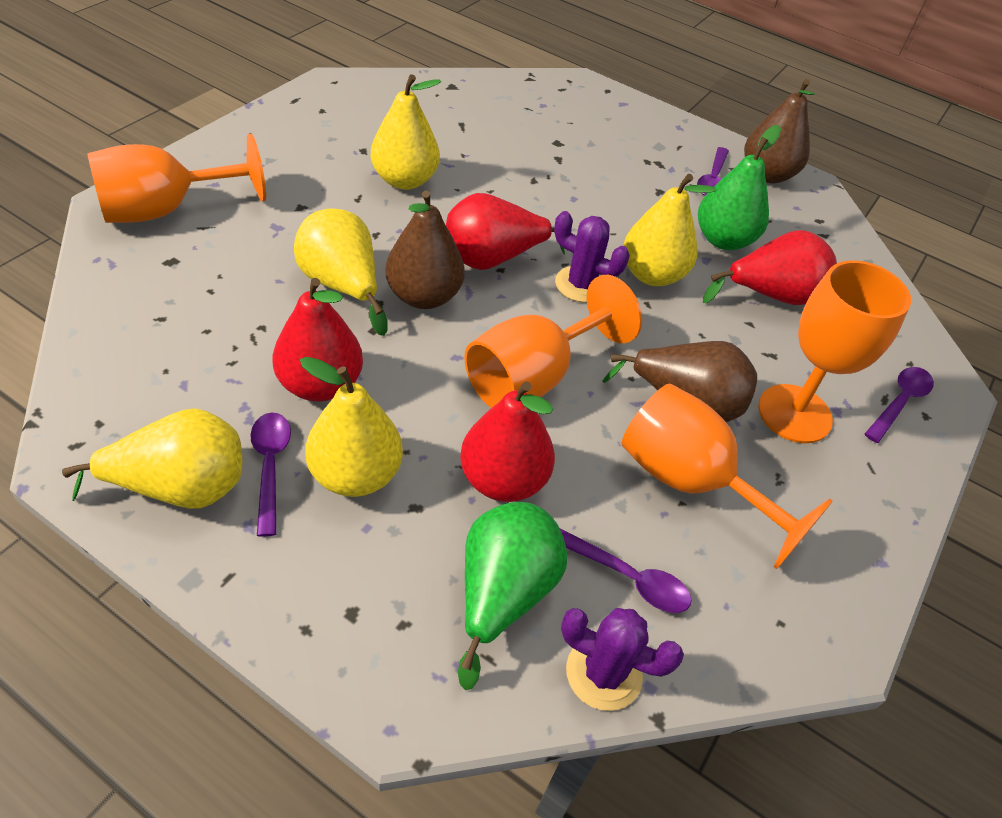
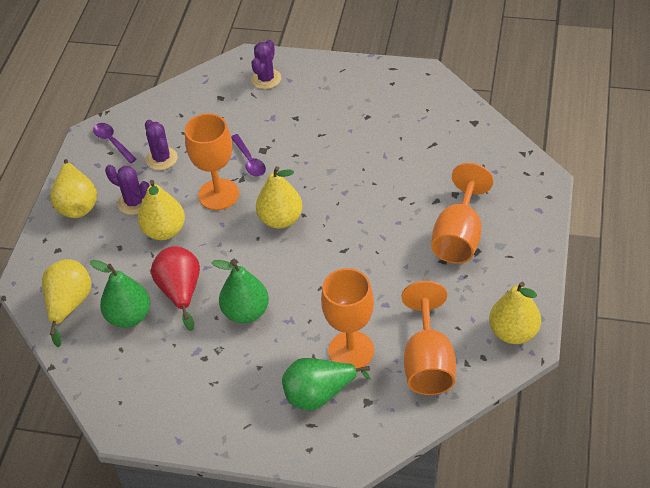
brown pear: [385,191,465,309] [602,341,757,422] [744,79,815,183] = 3 -> none = 0
green pear: [458,502,567,690] [698,125,781,250] = 2 -> [90,260,150,328] [211,260,269,323] [282,358,371,411] = 3
purple cactus: [554,211,630,303] [561,608,684,711] = 2 -> [105,165,150,215] [145,120,178,170] [251,40,281,89] = 3
purple spoon: [250,413,291,537] [560,529,692,613] [697,147,729,196] [865,367,934,443] = 4 -> [93,123,137,163] [231,134,266,177] = 2
red pear: [272,278,363,402] [446,193,565,270] [460,381,555,502] [703,230,837,305] = 4 -> [151,246,200,331] = 1

